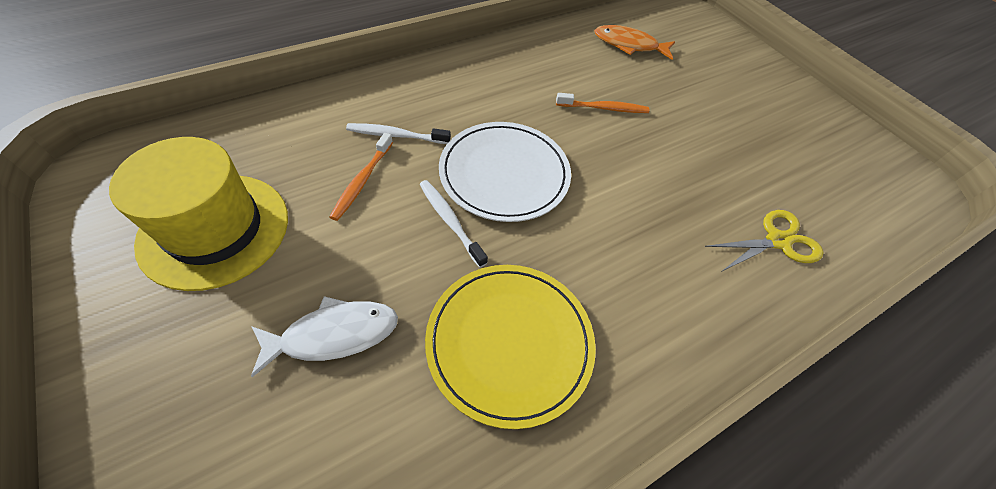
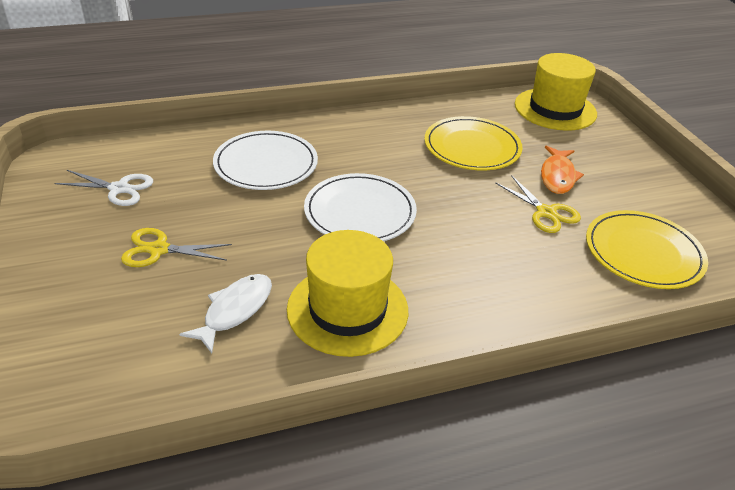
orange toothbrush: [329,133,393,221] [556,93,649,113] = 2 -> none = 0
white plate: [439,122,571,222] = 1 -> [213,131,318,190] [304,173,417,241] = 2
white scissors: none = 0 -> [54,170,153,206] = 1
white toothbrush: [346,123,451,144] [420,180,488,268] = 2 -> none = 0
yellow hat: [109,137,288,291] = 1 -> [287,230,408,357] [515,53,597,131] = 2
yellow plate: [425,265,596,429] = 1 -> [424,116,523,170] [586,210,708,289] = 2
yellow scissors: [705,210,824,272] = 1 -> [121,228,232,267] [495,175,581,233] = 2

